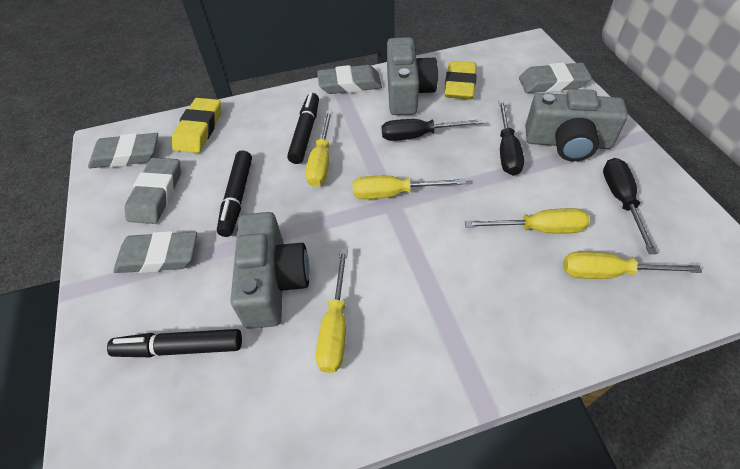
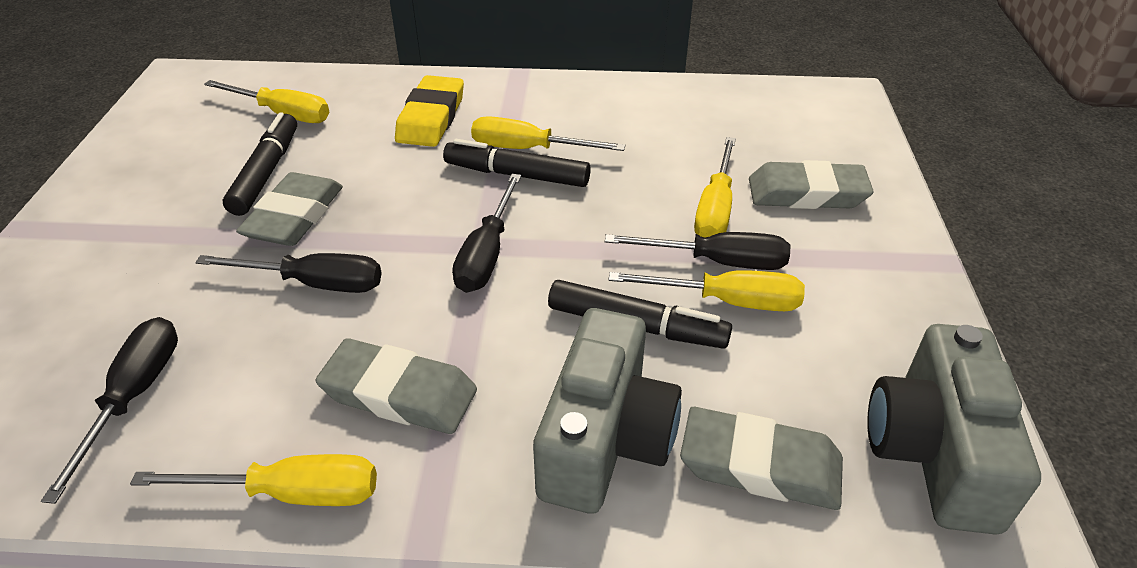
black screwdriver: [382,119,483,141] [498,100,524,176] [603,158,657,254] = 3 -> [41,317,178,504] [195,253,382,293] [452,174,521,293] [605,232,790,270] = 4
grey camera: [230,212,310,329] [387,37,438,115] [525,89,628,161] = 3 -> [533,308,682,514] [867,324,1041,535] = 2
grey eraser: [88,133,158,168] [113,231,197,273] [125,158,181,224] [317,65,382,94] [519,62,592,93] = 5 -> [236,172,343,246] [315,338,477,434] [680,407,843,510] [749,160,874,209] = 4
yellow eraser: [172,98,221,153] [444,61,477,99] = 2 -> [395,75,464,147] = 1

